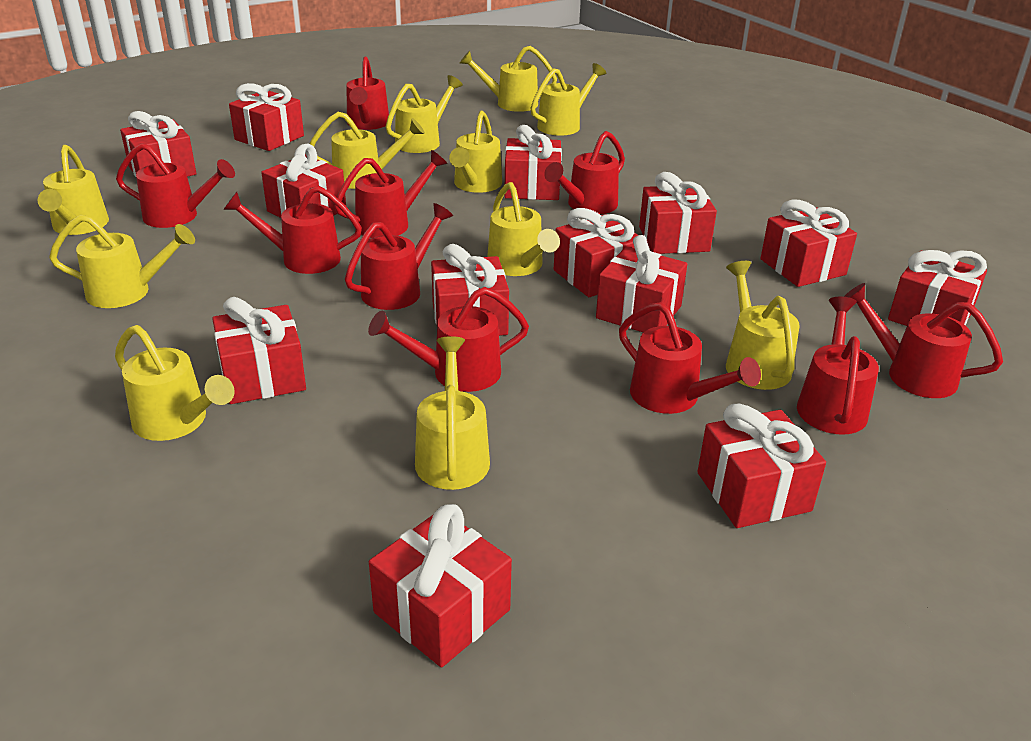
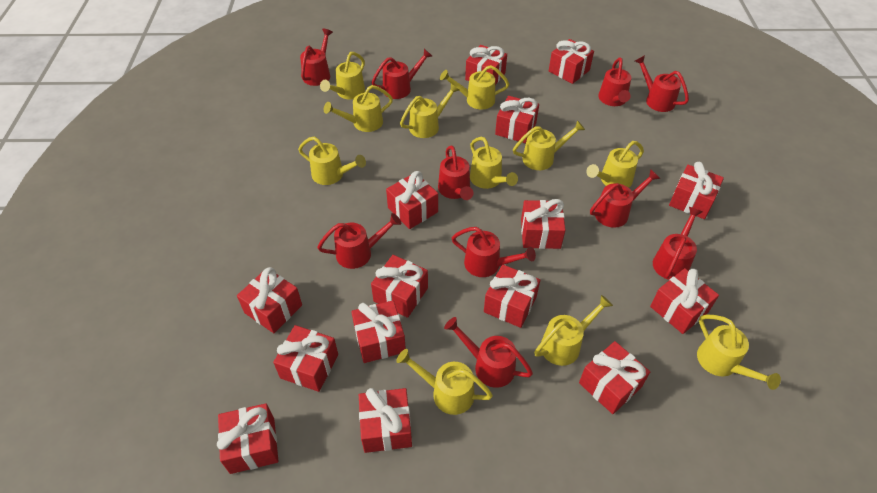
red gift: [120,111,196,177] [212,297,306,404] [229,83,304,151] [261,143,346,218] [369,504,512,667] [431,244,509,336] [504,125,562,200] [554,208,638,297] [596,235,687,333] [639,172,717,254] [697,403,826,528] [760,199,857,287] [888,250,987,326] = 13 -> [217,403,278,474] [237,267,302,333] [273,325,338,392] [351,300,406,363] [359,388,412,453] [371,255,428,318] [386,171,438,229] [465,45,507,85] [484,265,540,328] [495,96,539,143] [521,199,565,249] [549,39,594,84] [579,341,650,414] [650,268,719,334] [669,162,724,219] = 15

